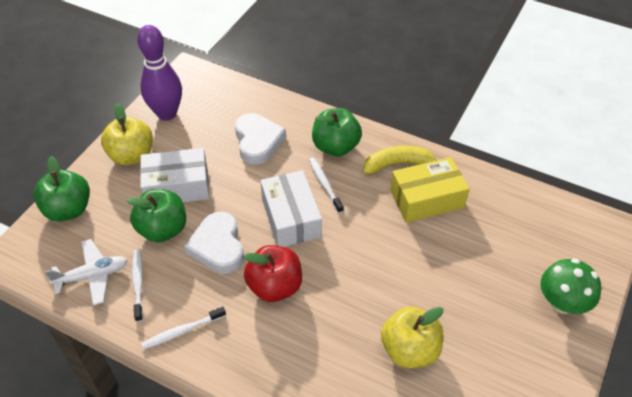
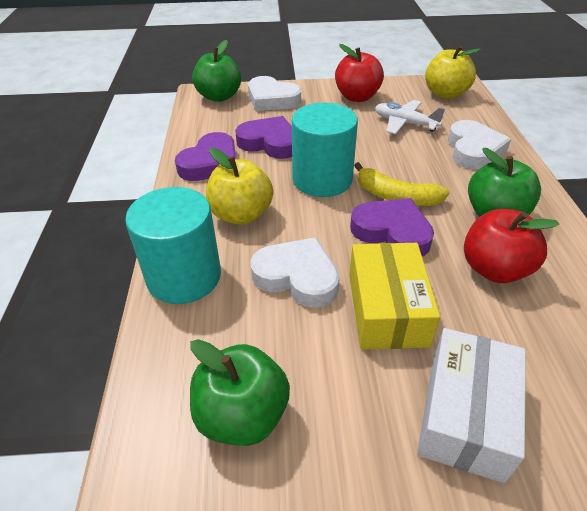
green mushroom: [541,258,601,314] = 1 -> none = 0
purple bowling pin: [137,25,182,121] = 1 -> none = 0
purple heart: none = 0 -> [175,132,236,181] [235,116,292,159] [350,198,434,256] = 3
red apple: [244,245,302,302] = 1 -> [335,44,384,102] [464,209,559,283] = 2
turquoise cylinder: none = 0 -> [125,187,221,304] [292,103,358,197] = 2
white box: [140,148,210,202] [260,170,322,247] = 2 -> [417,328,526,483] = 1
white heart: [184,212,244,274] [235,113,286,165] = 2 -> [248,76,301,111] [250,237,340,308] [448,120,511,170] = 3
white toothbrush: [132,249,143,322] [141,306,226,349] [309,157,344,213] = 3 -> none = 0

